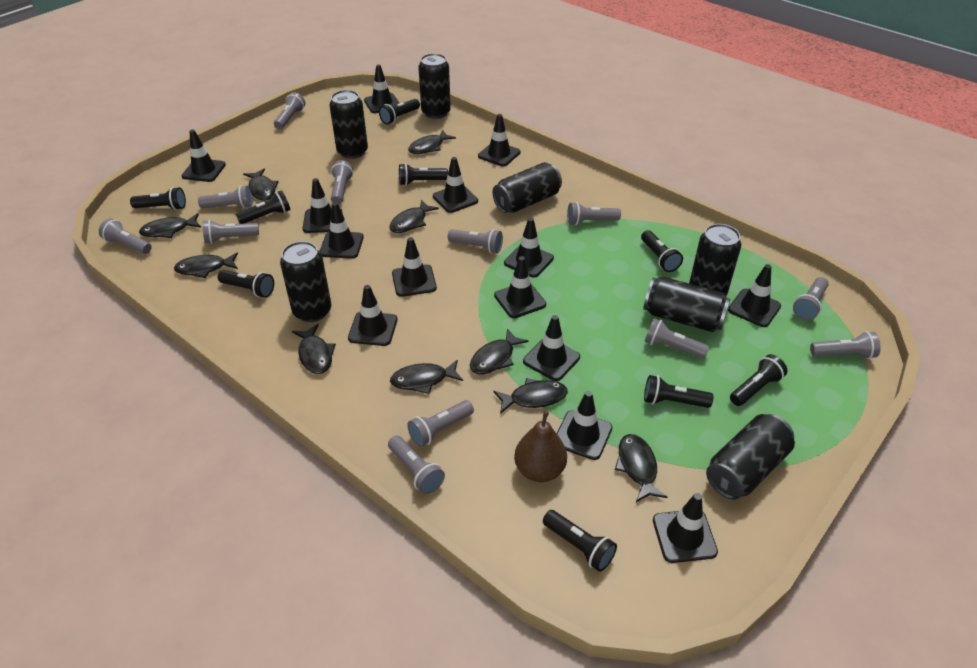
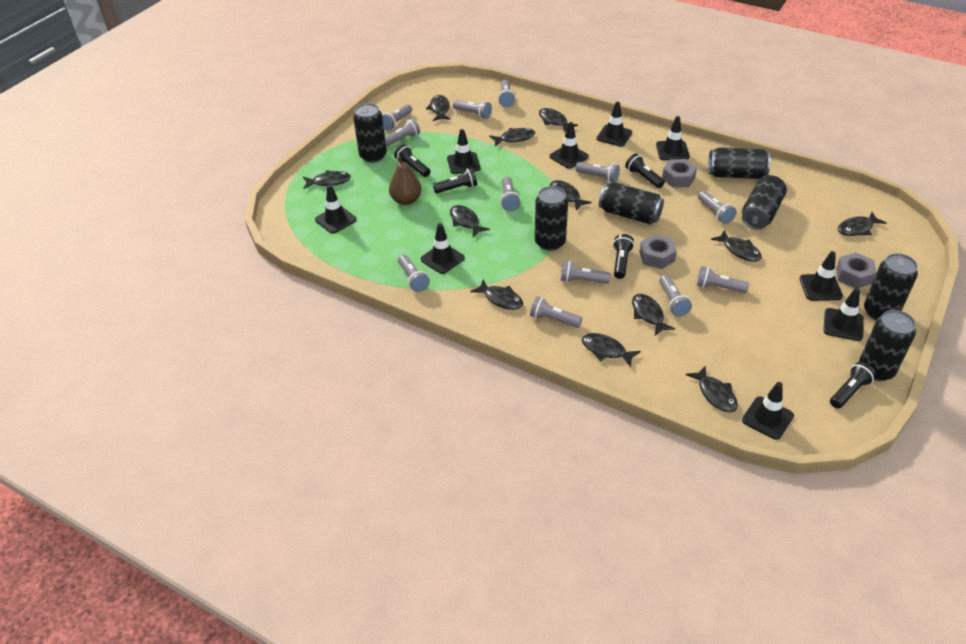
black fish: [139,213,201,238] [174,253,238,278] [243,169,279,201] [292,324,336,374] [389,200,439,233] [390,360,463,394] [408,129,456,154] [470,328,529,375] [493,378,568,414] [615,434,668,502] = 10 -> [303,170,351,189] [426,95,450,121] [450,205,490,237] [470,279,523,310] [489,128,535,146] [539,108,578,132] [550,180,592,211] [582,333,641,367] [632,294,675,336] [686,365,738,412] [711,230,762,262] [838,212,887,236] = 12
black flashlight: [130,187,186,210] [218,270,274,298] [236,190,290,224] [379,99,420,125] [399,163,448,185] [543,510,617,572] [641,230,683,272] [644,375,713,408] [730,354,787,406] = 9 -> [394,144,430,177] [433,168,477,193] [613,234,634,279] [625,154,665,188] [830,362,876,409] = 5
black traffic cone: [181,130,226,182] [302,178,342,233] [319,202,364,259] [348,285,398,346] [364,65,399,113] [392,237,437,297] [433,157,478,213] [478,114,521,167] [494,256,546,318] [504,218,554,278] [523,315,580,381] [557,391,612,460] [653,493,718,563] [728,264,781,327] = 14 -> [315,185,357,234] [421,223,465,274] [447,129,481,174] [550,122,589,169] [597,101,632,147] [656,116,690,160] [742,382,794,440] [799,251,843,301] [823,288,864,341] = 9
grey nut: none = 0 -> [639,234,677,269] [662,159,697,188] [836,253,877,288] = 3

